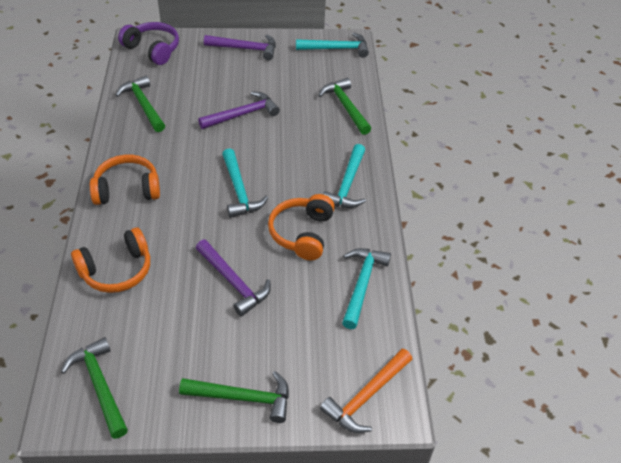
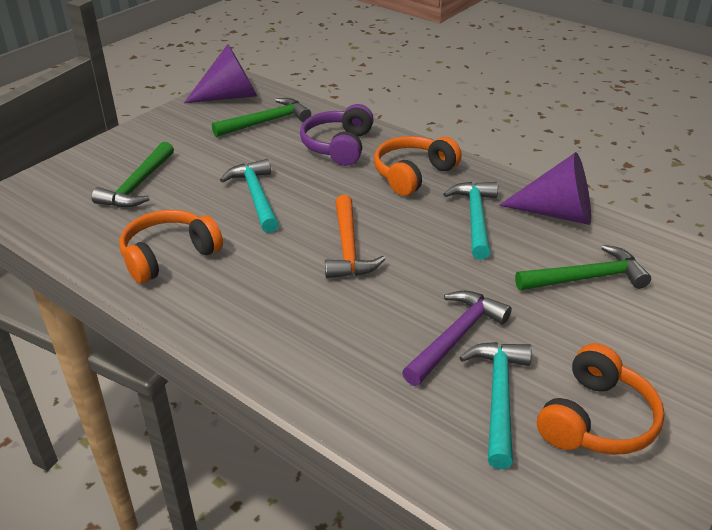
green hammer: [61,337,128,439] [115,76,165,132] [179,371,289,423] [318,78,371,135] = 4 -> [91,142,174,207] [212,98,311,137] [515,245,651,290] = 3
purple cone: none = 0 -> [184,44,257,103] [499,152,591,225] = 2
purple hammer: [196,240,271,316] [198,91,280,129] [204,35,276,60] = 3 -> [402,291,512,386] = 1
turquoise hammer: [222,148,268,218] [296,32,369,58] [323,144,366,208] [342,248,391,329] = 4 -> [220,159,279,233] [443,182,498,260] [459,342,532,469] = 3

